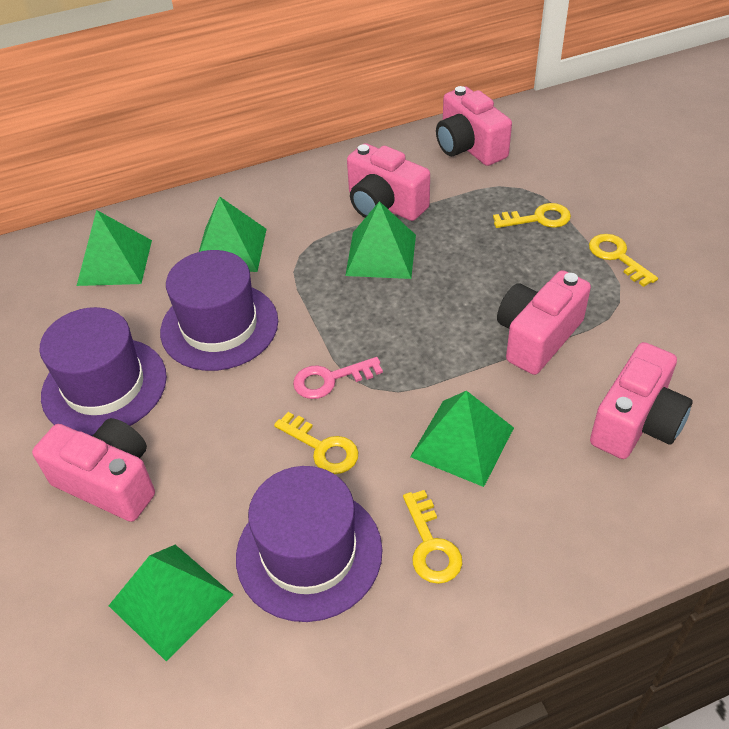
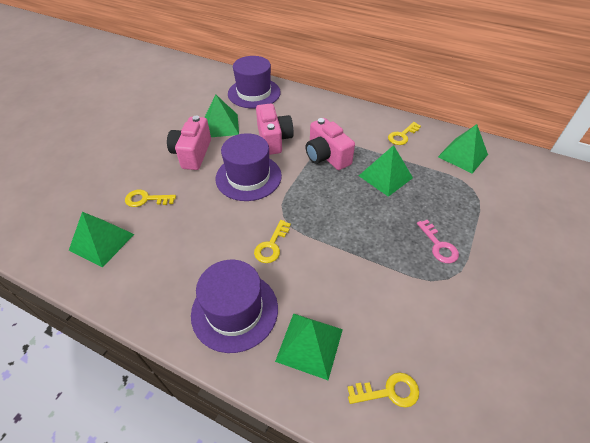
pink camera: [32,418,155,522] [347,143,430,221] [436,86,512,166] [497,270,591,375] [590,342,693,459] = 5 -> [167,116,211,170] [256,104,294,155] [306,118,355,170] = 3

